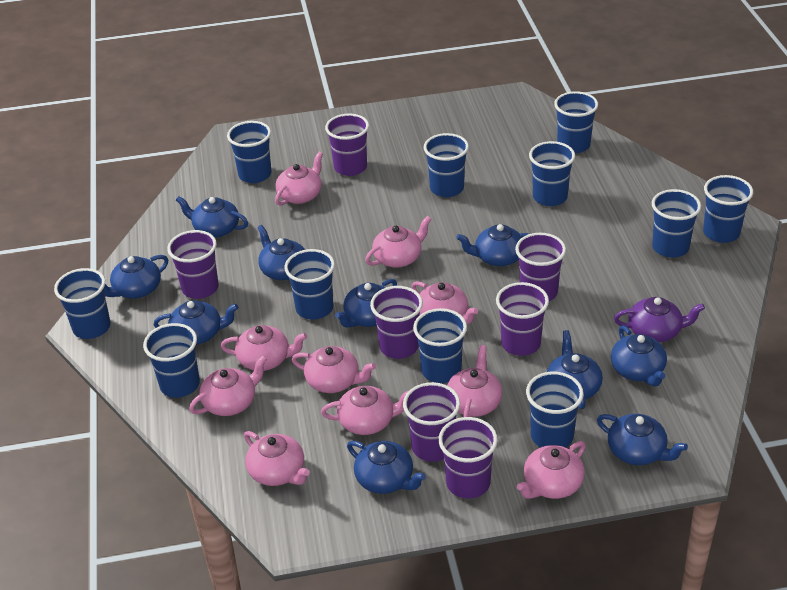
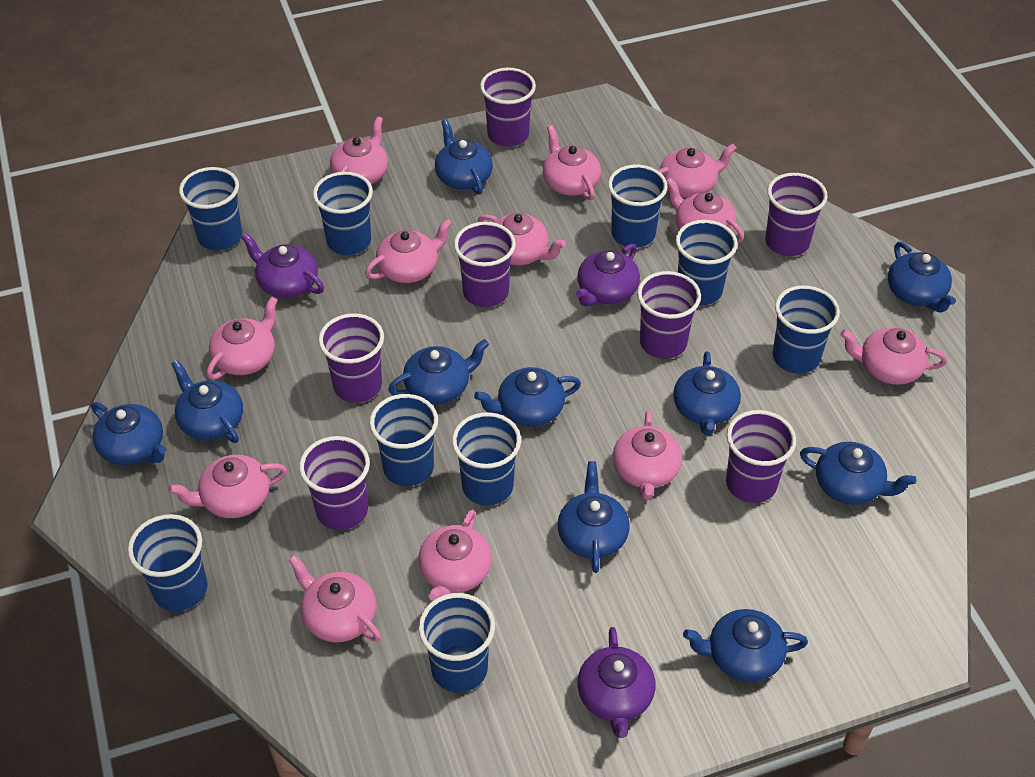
blue cup: [54,268,111,339] [143,323,200,398] [227,121,271,183] [284,249,335,320] [413,308,467,383] [424,133,469,197] [526,372,584,448] [529,141,575,206] [554,91,598,153] [652,189,701,258] [703,175,753,243] = 11 -> [128,514,208,611] [179,167,242,250] [313,172,373,255] [370,394,438,486] [418,593,495,693] [452,412,521,506] [608,165,668,248] [676,220,738,305] [773,285,840,373] = 9
pink teapot: [189,355,267,416] [220,325,307,371] [244,431,310,486] [275,152,323,206] [292,346,376,393] [321,386,408,435] [365,216,431,268] [412,281,478,324] [447,345,502,417] [517,441,586,499] = 10 -> [168,455,287,518] [206,296,278,380] [288,555,381,642] [330,116,388,184] [365,218,452,283] [419,510,492,601] [478,213,566,265] [543,125,601,200] [613,411,682,500] [658,144,737,198] [666,177,744,243] [840,327,947,385] = 12
purple teapot: [614,297,705,342] = 1 -> [241,233,324,298] [576,244,640,307] [577,627,655,738] = 3

